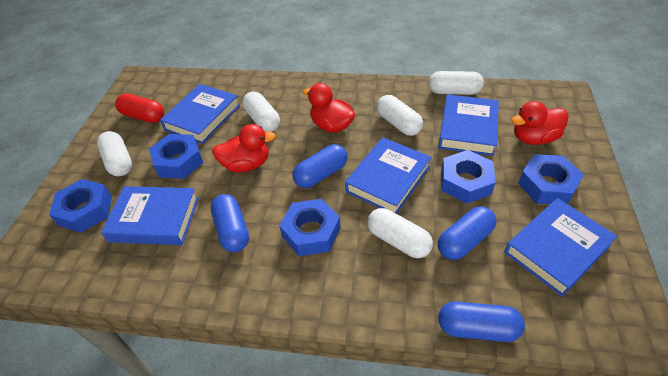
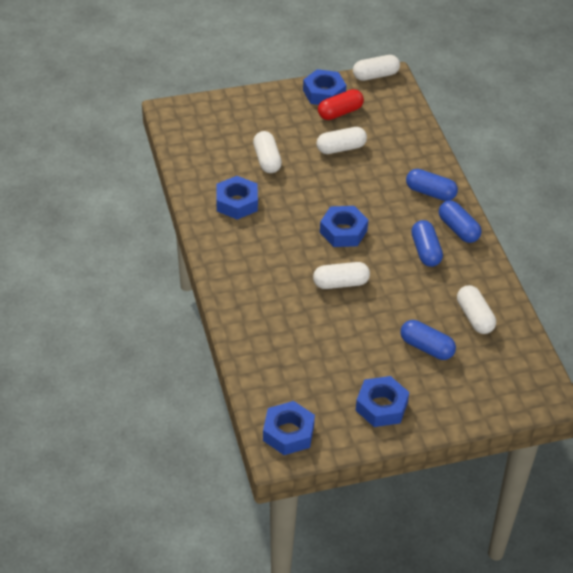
blue book: [101,186,199,245] [160,84,240,144] [345,137,432,214] [438,95,499,156] [504,198,617,297] = 5 -> none = 0
red duck: [212,124,276,172] [303,83,355,133] [511,101,569,145] = 3 -> none = 0

